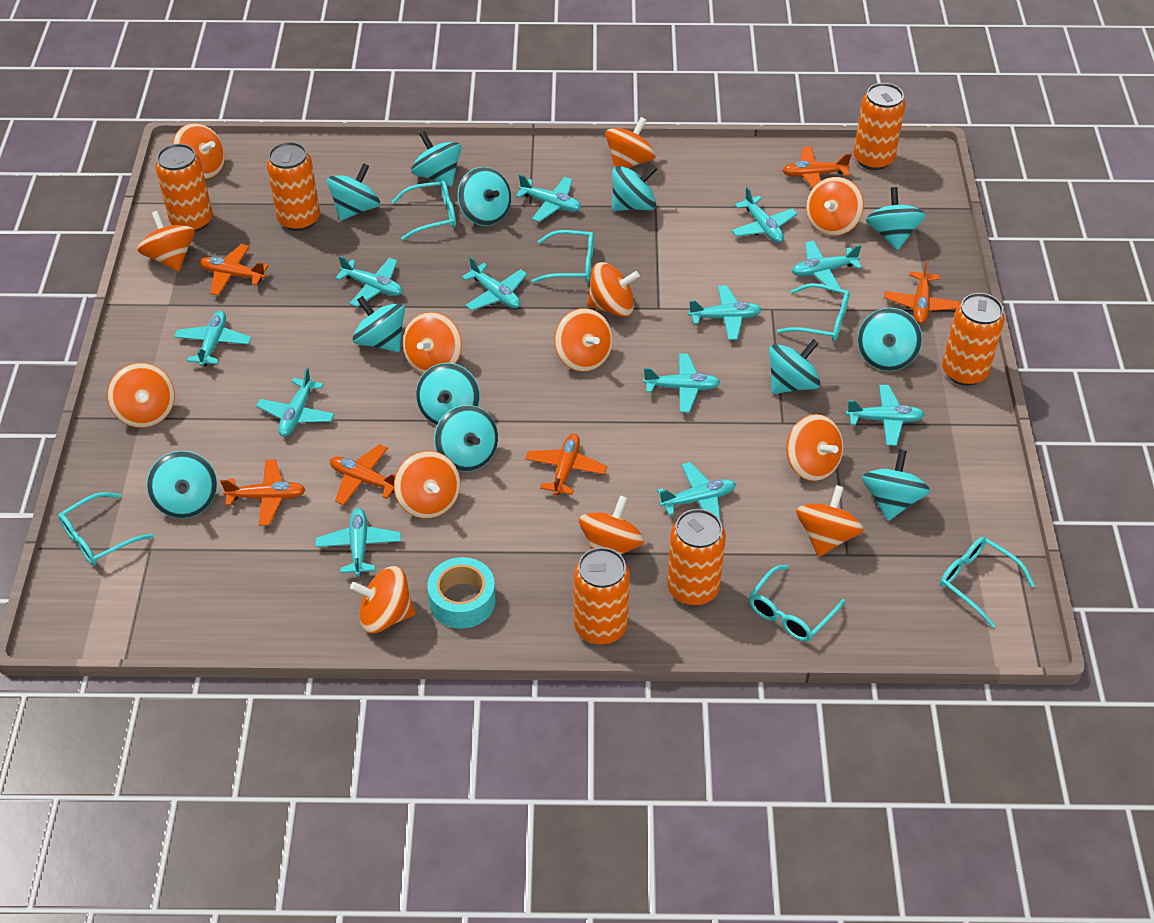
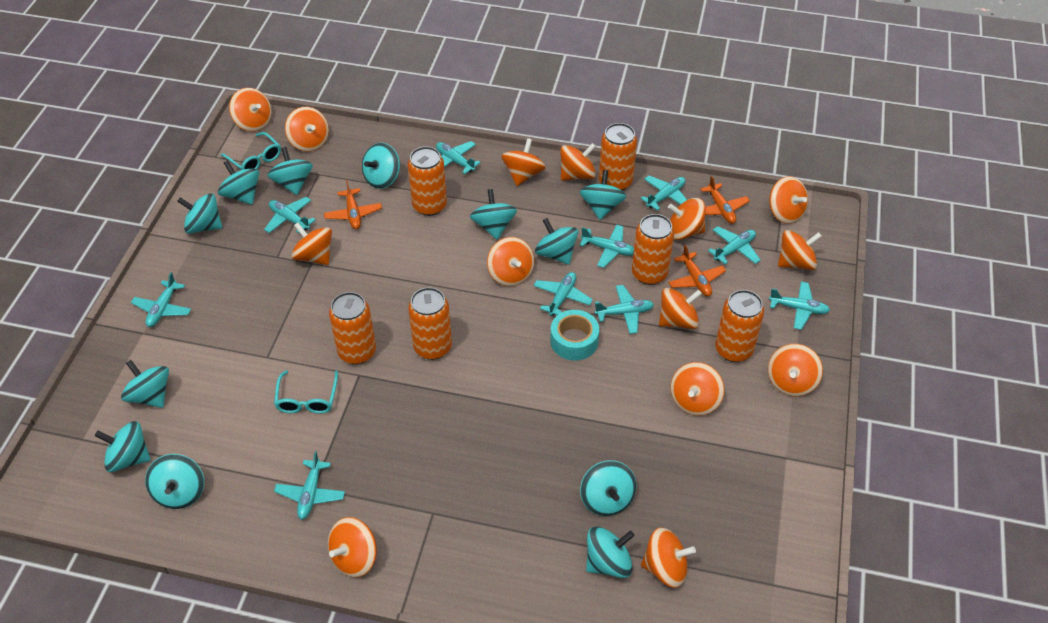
orange plane: [199,244,269,296] [220,459,305,526] [330,444,395,505] [525,434,607,496] [782,146,852,189] [884,260,960,324] = 6 -> [324,180,382,229] [668,245,726,296] [701,176,750,224] = 3
orange spinning top: [107,363,175,428] [137,211,195,271] [173,123,225,179] [350,566,415,633] [394,451,460,519] [402,312,462,374] [554,308,613,372] [579,496,644,555] [587,262,639,317] [605,117,656,168] [786,414,843,481] [796,485,864,557] [806,177,864,236] = 13 -> [229,88,272,132] [285,107,329,152] [291,223,332,265] [328,517,377,577] [487,237,534,286] [501,138,546,186] [560,143,596,181] [641,527,696,588] [659,288,702,329] [668,198,706,240] [671,362,724,416] [768,344,823,396] [769,176,808,224] [778,230,822,270] = 14
turquoise glasses: [58,492,154,565] [391,180,456,240] [532,230,594,283] [749,565,845,642] [777,283,850,341] [940,537,1035,628] = 6 -> [221,132,281,170] [274,370,338,414] = 2
turquoise plane: [174,311,251,366] [256,367,335,437] [315,508,401,576] [335,256,402,307] [462,257,527,311] [516,175,581,222] [643,354,720,413] [657,462,736,519] [688,285,762,340] [731,187,797,243] [792,241,862,292] [846,385,925,446] = 12 -> [131,272,191,327] [264,197,316,233] [274,451,345,520] [436,141,481,174] [533,272,593,316] [579,224,634,268] [594,285,654,334] [641,176,687,211] [708,226,761,264] [769,281,830,330] = 10

